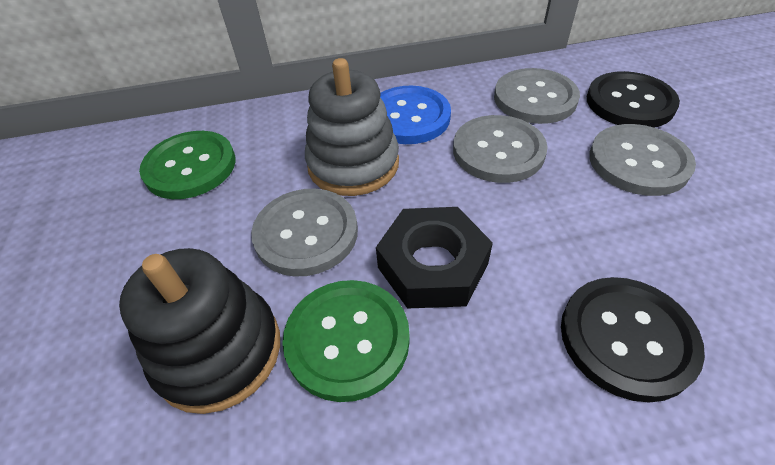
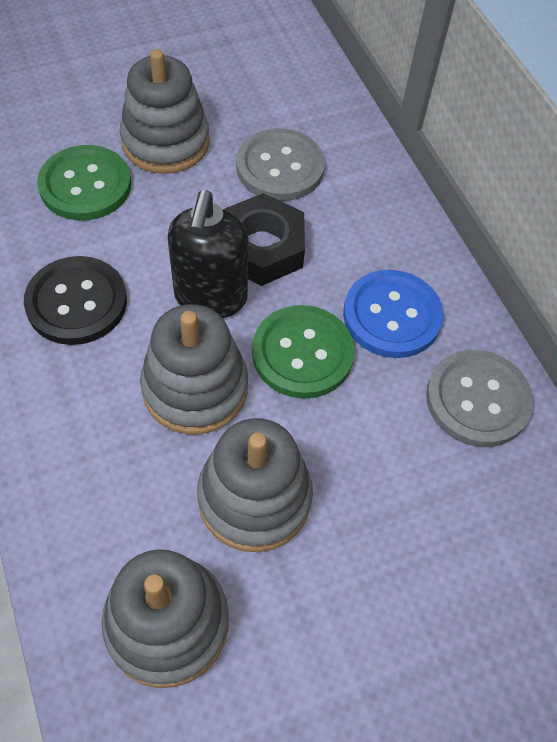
black button: [561,277,705,403] [587,71,680,128] = 2 -> [24,256,127,345] = 1
black soap dispenser: none = 0 -> [168,190,249,318] = 1
black stacking toy: [119,248,280,414] = 1 -> none = 0
grey button: [251,189,358,277] [453,115,548,183] [494,68,580,124] [589,124,696,196] = 4 -> [236,128,325,201] [426,350,533,447] = 2
grey stacking toy: [305,58,399,196] = 1 -> [101,549,229,688] [120,49,210,174] [140,304,248,434] [197,418,313,552] = 4

